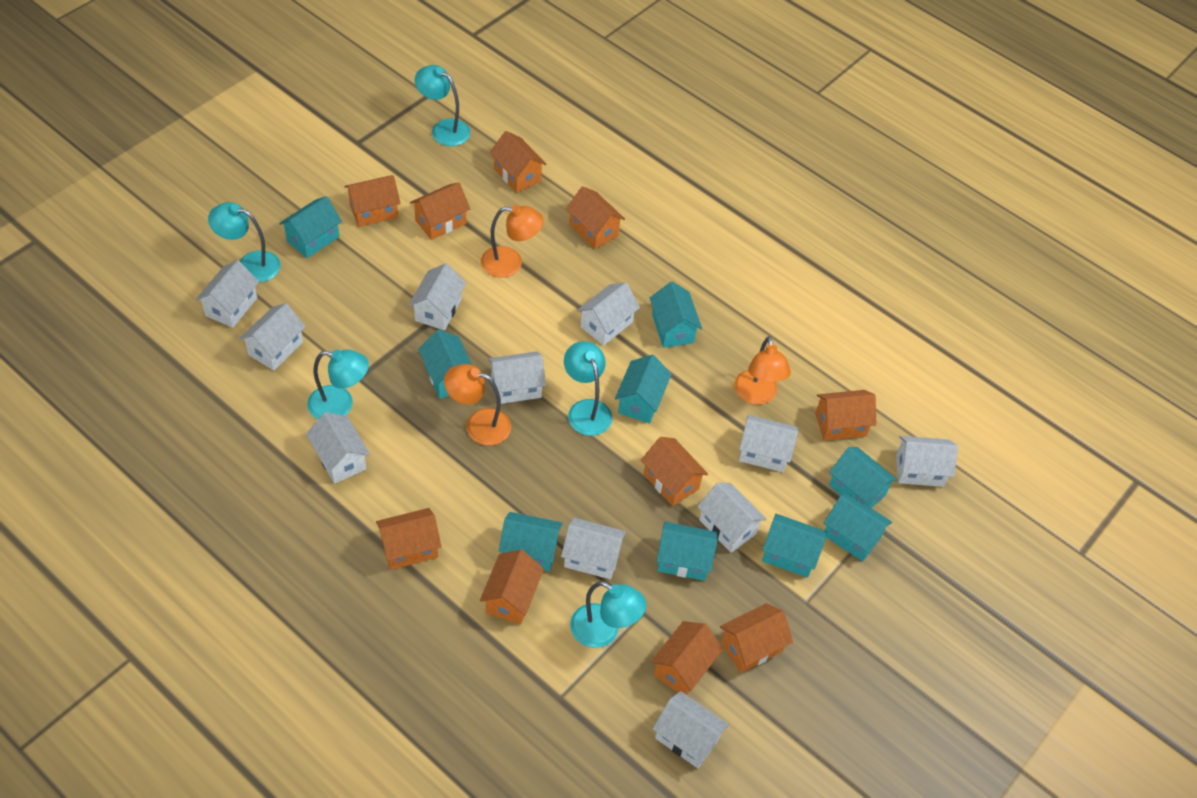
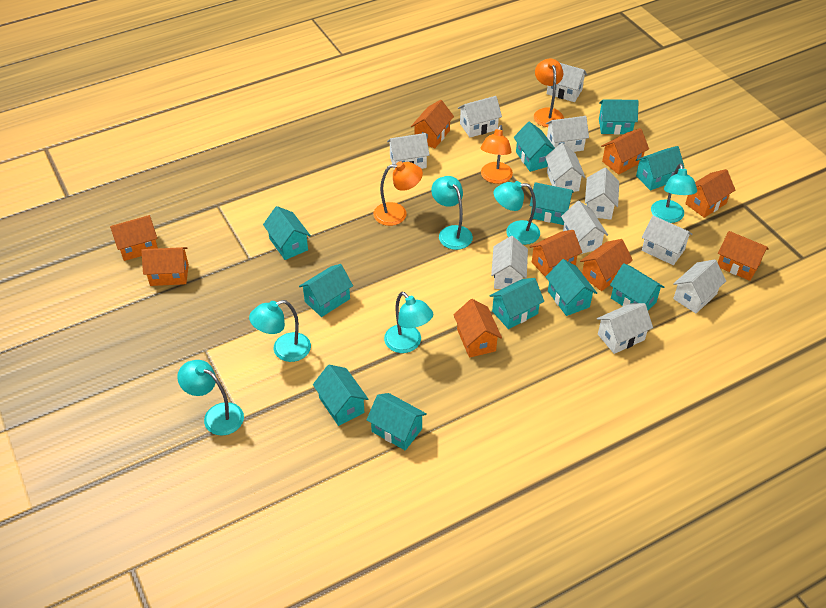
orange house: [345,175,401,227] [376,508,442,570] [410,183,470,240] [480,550,544,625] [489,131,547,193] [566,186,625,249] [641,437,708,506] [651,621,723,695] [720,603,793,673] [815,390,876,441] = 10 -> [110,215,158,261] [141,247,189,286] [411,100,454,148] [453,299,502,358] [530,230,582,277] [580,239,633,291] [601,128,649,175] [685,169,735,218] [718,231,769,281] = 9
turquoise house: [279,196,342,258] [418,330,472,399] [499,512,563,571] [615,355,672,424] [650,282,702,348] [657,522,718,581] [762,514,827,578] [824,493,892,561] [829,447,897,508] = 9 -> [263,206,311,260] [299,264,353,317] [313,365,368,426] [367,393,427,451] [489,278,544,329] [514,122,555,172] [530,182,574,225] [546,259,597,316] [599,99,639,135] [610,263,664,310] [636,146,685,191] = 11
turquoise lamp: [208,202,281,282] [307,350,369,419] [415,65,470,146] [564,341,612,436] [570,581,646,648] = 5 -> [177,360,244,436] [249,300,311,362] [384,292,433,353] [431,176,473,250] [494,181,540,245] [651,163,697,223] = 6

